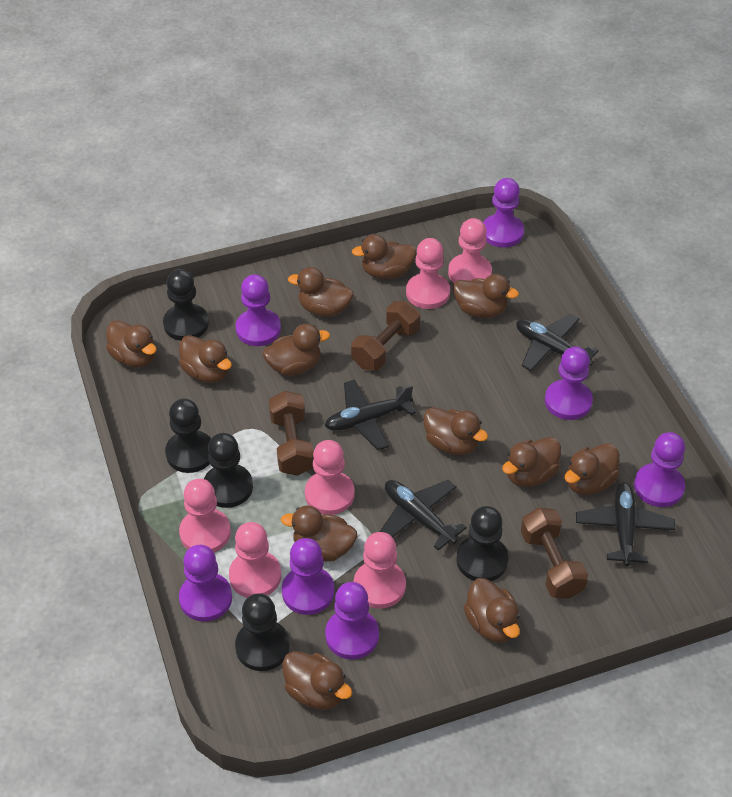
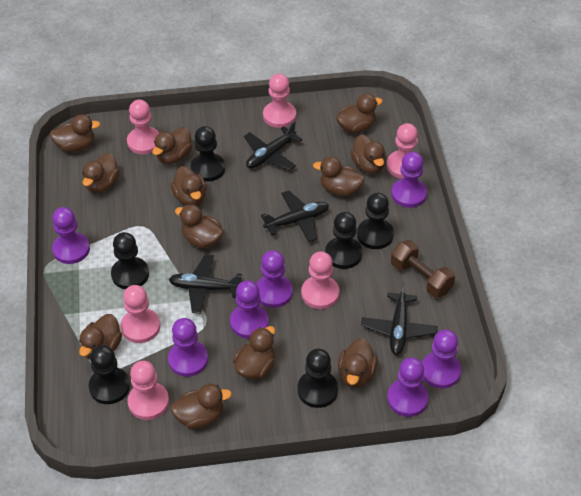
black pawn: [163,269,209,341] [165,399,211,473] [204,433,253,508] [235,593,290,671] [456,506,509,581] = 5 -> [89,345,130,404] [111,232,149,289] [190,126,225,182] [298,349,338,408] [325,212,362,269] [357,193,394,249] = 6
brown dumbbell: [269,391,314,476] [351,301,420,370] [521,508,588,599] = 3 -> [391,240,455,298] = 1

